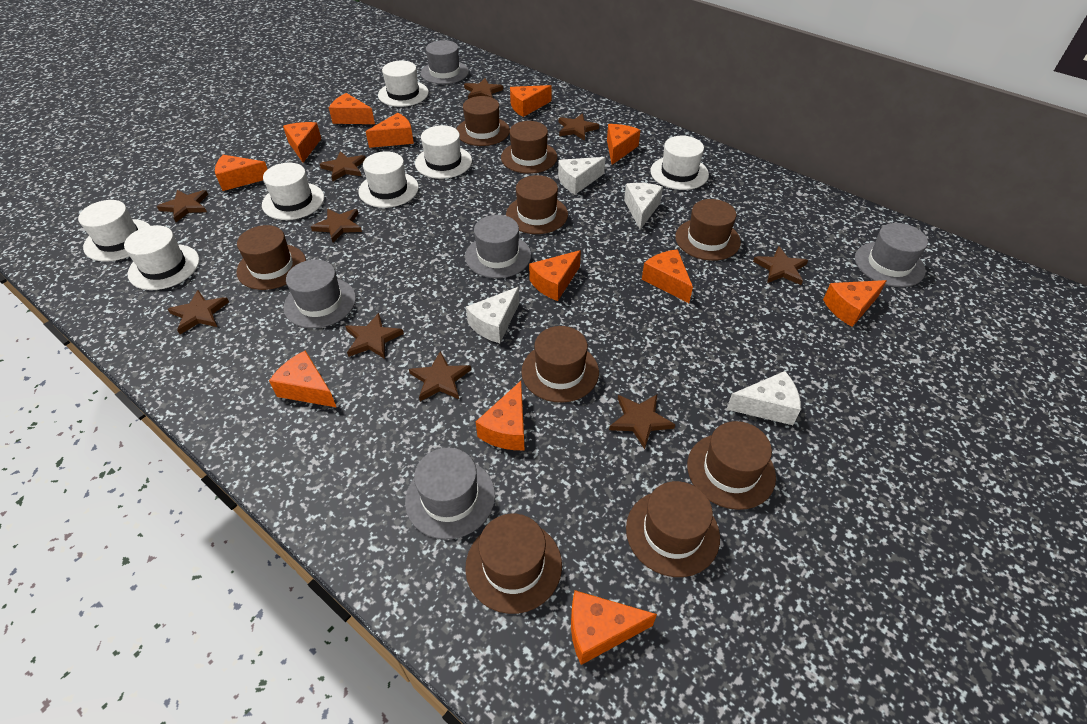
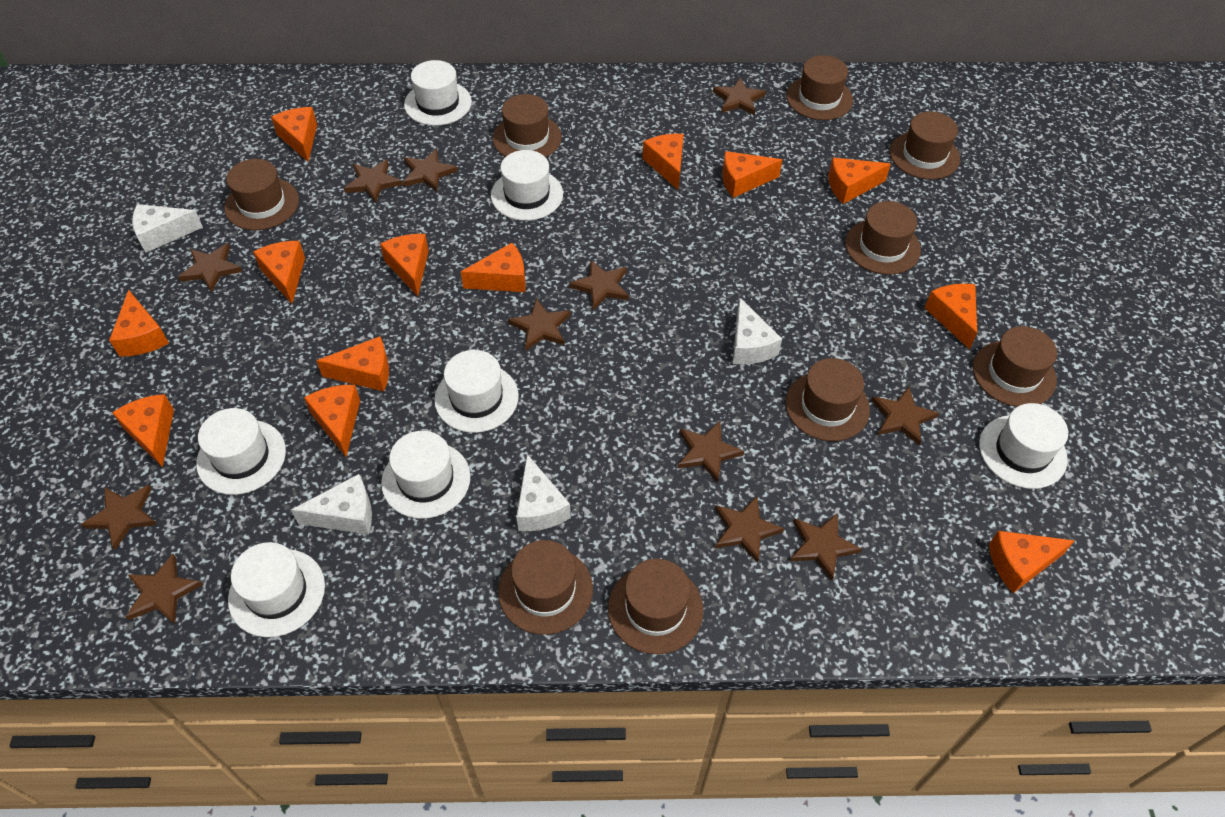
brown star: [157,190,208,222] [168,290,229,334] [311,209,362,243] [320,151,366,181] [345,313,404,359] [409,351,471,401] [464,78,503,99] [559,113,599,140] [609,395,675,449] [753,246,808,285] = 10 -> [81,485,157,550] [126,554,203,624] [178,243,243,293] [344,159,402,203] [403,149,458,192] [508,298,571,351] [569,260,629,310] [678,421,744,482] [713,77,766,115] [715,496,784,563] [790,513,862,581] [871,387,939,445] = 12
grey hat: [284,260,356,328] [405,448,495,539] [421,40,469,84] [465,215,531,278] [855,223,928,287] = 5 -> none = 0
orange cheese: [215,155,268,191] [269,351,337,408] [283,122,321,163] [329,93,375,124] [366,113,414,148] [476,381,525,450] [510,85,551,117] [529,250,581,301] [571,590,657,665] [607,124,640,165] [642,249,693,303] [823,280,887,327] = 12 -> [109,290,169,357] [112,394,174,468] [253,241,305,304] [271,107,317,162] [304,385,360,457] [316,336,389,391] [380,234,429,296] [461,243,526,292] [643,134,684,190] [722,151,782,198] [828,158,891,204] [925,284,977,349] [989,531,1075,593] = 13

